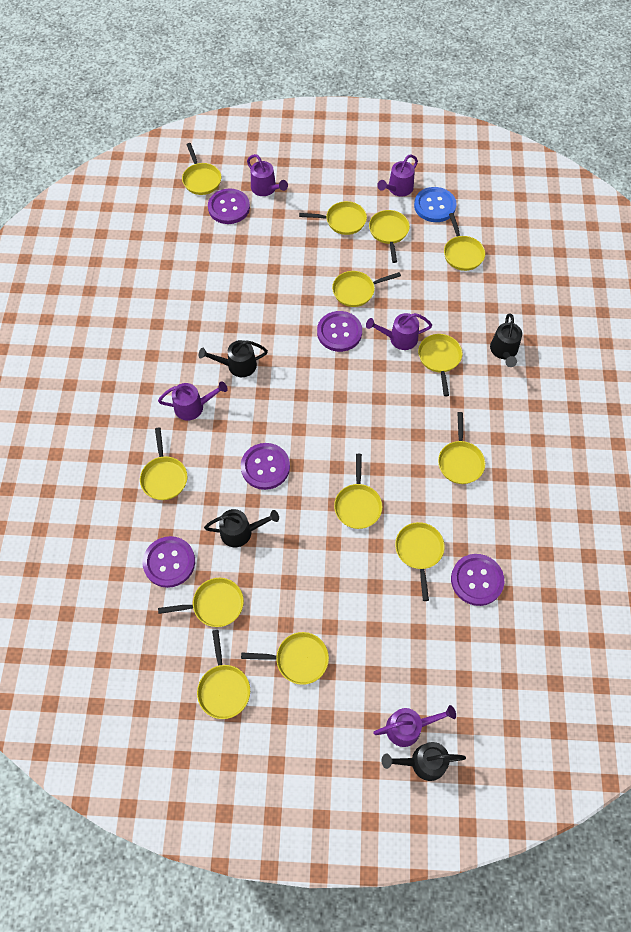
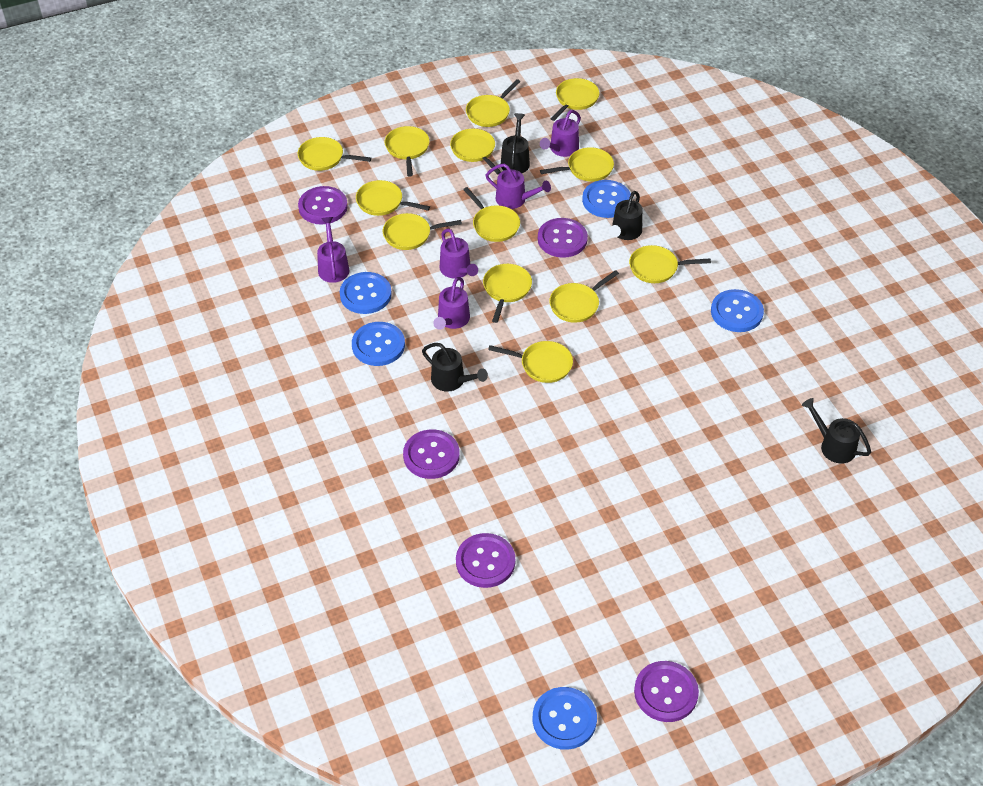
blue button: [414,187,457,222] = 1 -> [340,272,392,314] [352,322,405,366] [533,687,597,750] [582,180,631,218] [711,289,764,332] = 5

